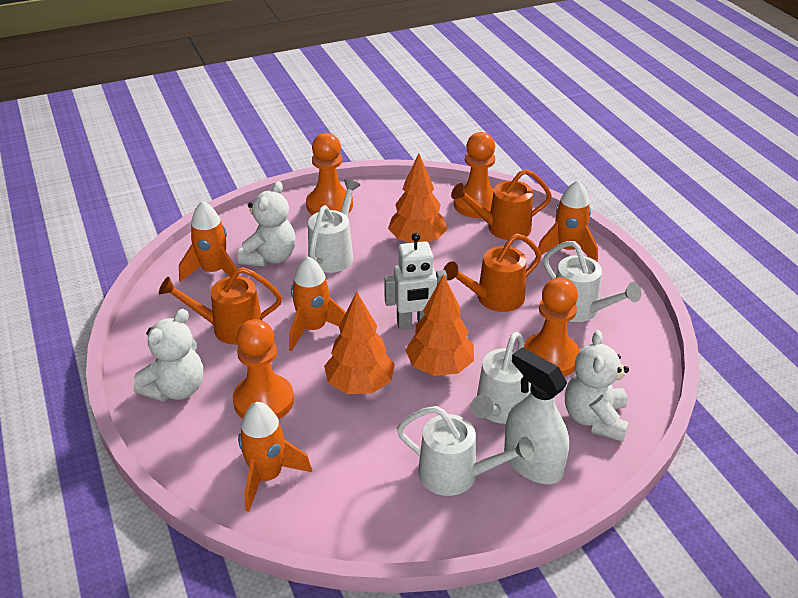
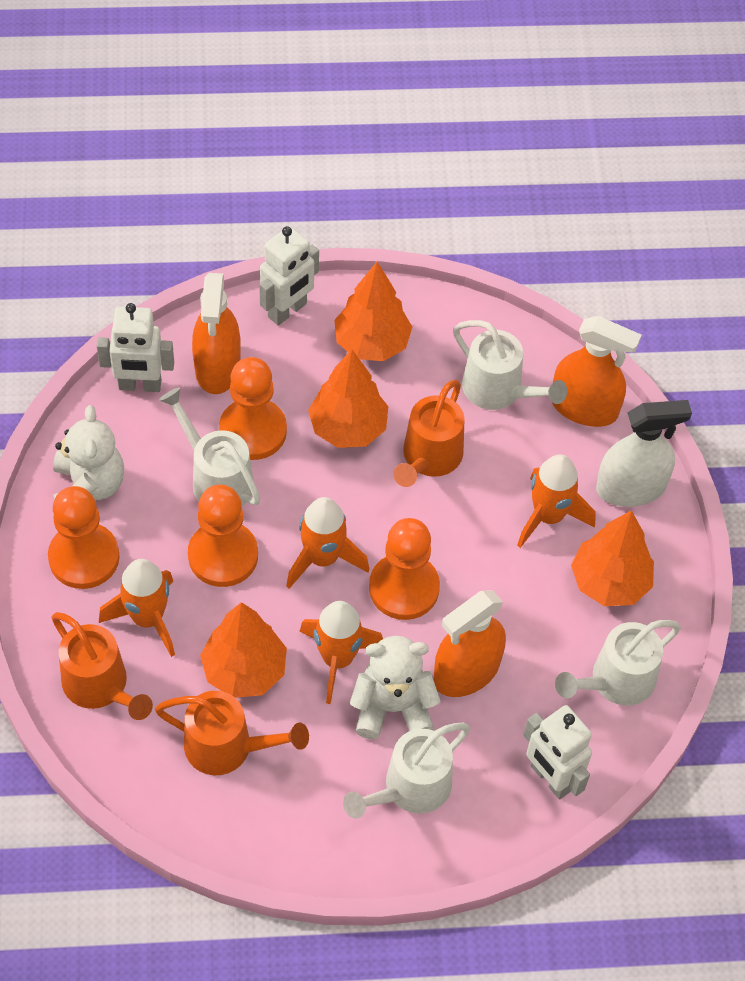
orange spray bottle: none = 0 -> [192,273,241,394] [434,590,506,697] [552,316,641,427] = 3
orange tree: [324,291,395,394] [388,153,447,243] [405,274,474,376] = 3 -> [200,602,287,698] [308,349,388,448] [334,262,412,361] [571,510,654,606] = 4
white robot: [384,233,447,330] = 1 -> [96,303,174,392] [259,226,319,326] [524,705,592,800] = 3
white teddy bear: [134,309,203,402] [238,181,296,267] [565,330,629,442] = 3 -> [53,405,124,500] [350,636,441,739] = 2

